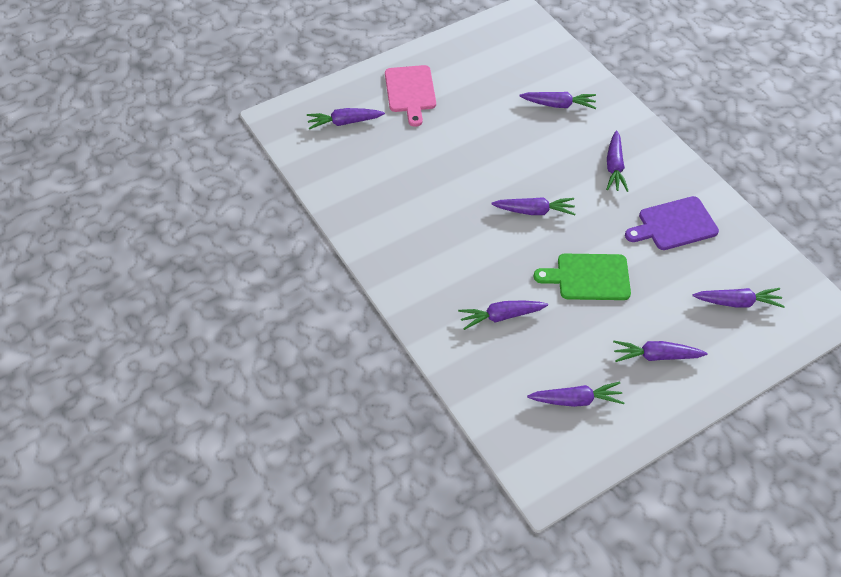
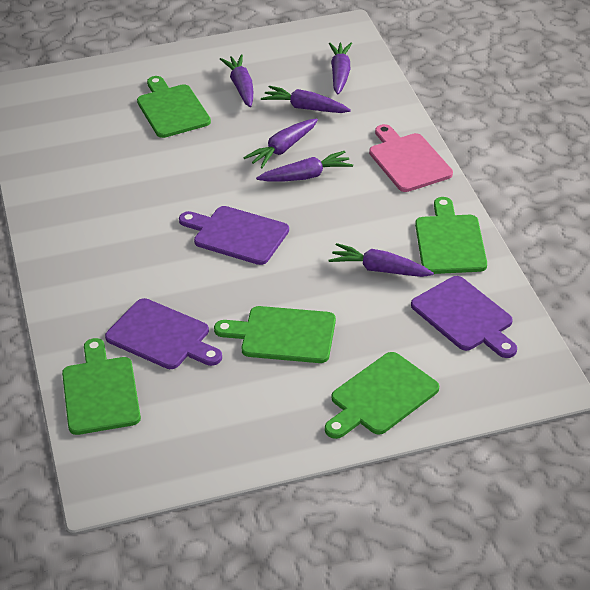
green cutting board: [534,254,631,300] = 1 -> [62,338,141,435] [137,76,211,138] [214,306,336,363] [325,352,439,439] [415,197,487,274] = 5
purple carrot: [307,108,385,130] [458,300,548,330] [491,197,575,215] [519,92,596,109] [527,382,624,407] [606,131,628,192] [613,340,708,362] [692,288,785,308] = 8 -> [220,54,253,107] [243,119,318,168] [256,151,353,181] [261,86,351,113] [328,243,434,277] [329,43,352,95] = 6
purple cutting board: [625,196,719,250] = 1 -> [105,298,222,369] [179,206,289,265] [411,276,517,358] = 3

